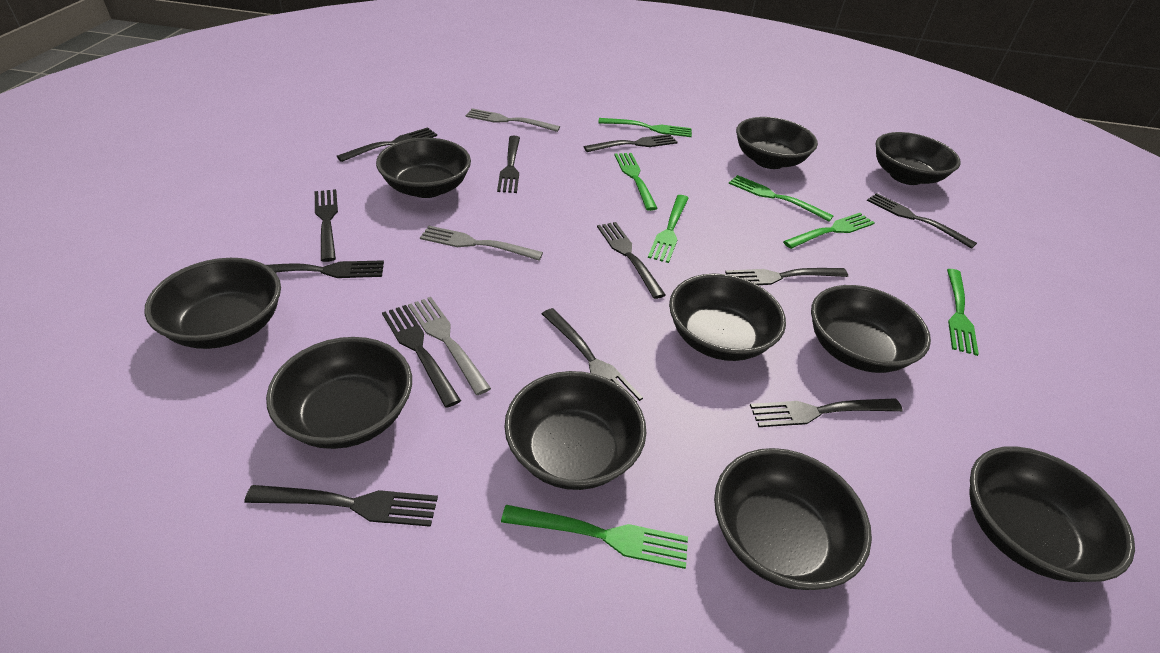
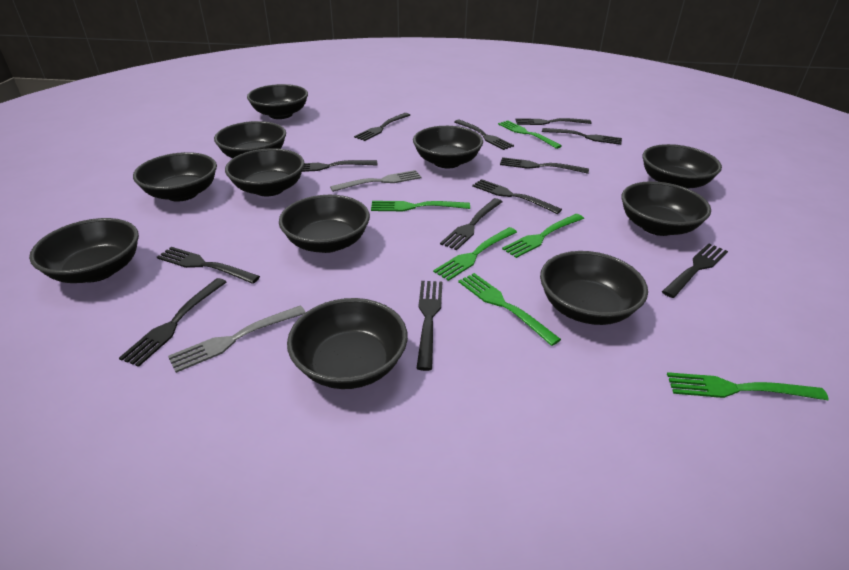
black bowl: [144,258,281,349] [266,337,412,449] [376,138,471,198] [504,371,646,490] [669,274,786,361] [714,448,872,590] [736,117,818,169] [811,285,931,373] [875,132,961,185] [970,446,1135,582] = 10 -> [29,218,139,283] [133,152,217,202] [214,121,286,158] [225,148,305,196] [247,84,308,119] [279,195,370,253] [287,298,408,389] [413,126,483,168] [540,251,648,325] [621,181,711,236] [642,144,722,189] = 11
green fork: [501,505,688,569] [598,118,692,137] [614,153,658,211] [648,195,689,263] [729,175,833,221] [783,213,875,249] [947,269,979,356] = 7 -> [371,201,470,211] [433,227,517,281] [458,273,561,346] [498,120,562,149] [502,214,584,258] [667,372,829,400] = 6
grey fork: [408,297,491,395] [420,226,543,261] [466,108,560,132] = 3 -> [168,305,306,373] [330,170,422,192] = 2

